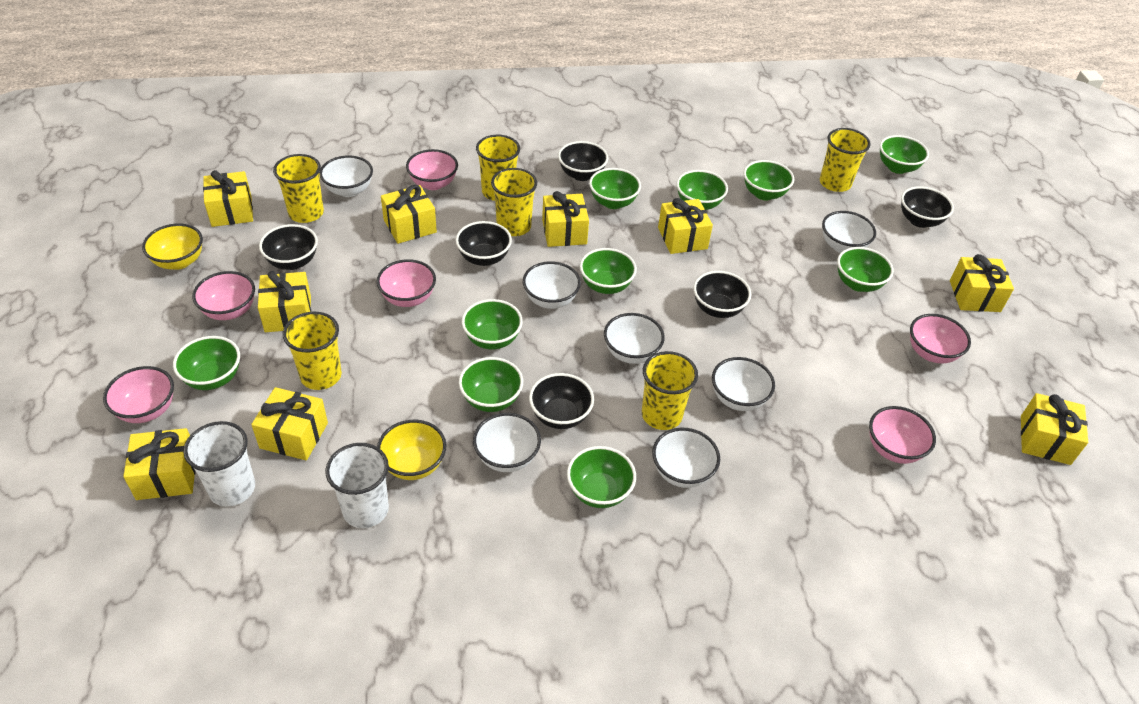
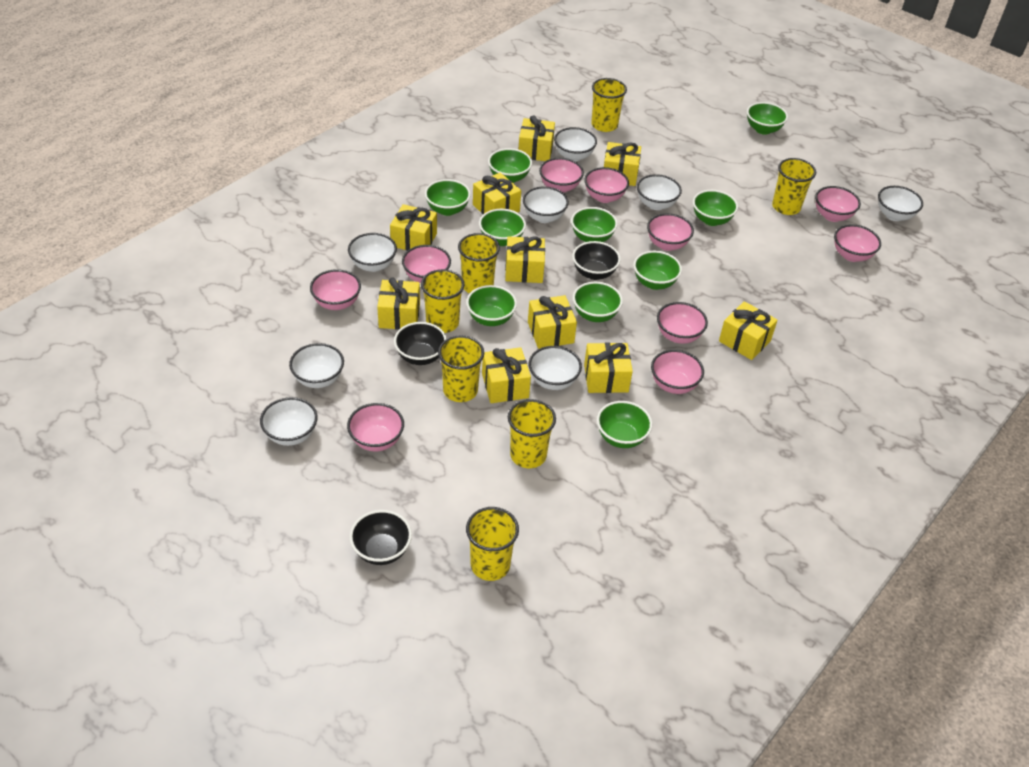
black bowl: [259,224,318,270] [456,221,512,266] [529,373,594,429] [558,141,608,181] [693,271,751,318] [901,186,954,228] = 6 -> [349,510,412,565] [394,322,447,365] [572,241,621,280] = 3
pink bowl: [103,366,174,423] [192,271,255,320] [377,259,436,307] [406,149,458,190] [869,406,936,464] [910,314,971,364] = 6 -> [310,269,361,310] [347,403,404,451] [402,245,451,283] [539,158,584,193] [584,167,629,203] [647,213,694,251] [651,350,704,394] [657,302,708,344] [815,186,861,222] [834,224,881,262] = 10
white bowl: [319,155,373,197] [473,413,541,472] [523,261,581,309] [604,313,665,364] [652,428,720,488] [712,357,775,411] [822,211,876,253] = 7 -> [260,397,318,446] [289,343,344,388] [348,233,397,272] [523,186,569,223] [529,346,582,390] [554,127,597,161] [637,174,682,210] [878,186,923,221] = 8
white cup: [183,421,255,507] [325,443,389,528] = 2 -> none = 0
yellow bowl: [142,223,203,270] [377,420,446,480] = 2 -> none = 0
yellow cup: [273,154,324,223] [283,312,342,390] [476,135,520,201] [491,168,537,236] [642,351,698,430] [820,128,871,192] = 6 -> [421,269,465,333] [438,335,484,402] [458,233,500,293] [466,507,519,581] [508,399,556,468] [591,78,627,132] [772,158,816,215] = 7
yellow gift: [123,428,196,500] [203,170,253,227] [251,387,328,460] [258,271,311,332] [381,185,437,244] [542,191,589,247] [658,198,713,254] [950,254,1014,312] [1021,393,1088,465] = 9 -> [377,278,420,330] [390,204,437,251] [473,173,521,214] [482,347,531,403] [505,236,545,283] [518,115,555,161] [528,295,577,349] [584,342,633,393] [604,142,641,186] [719,301,777,360] = 10

